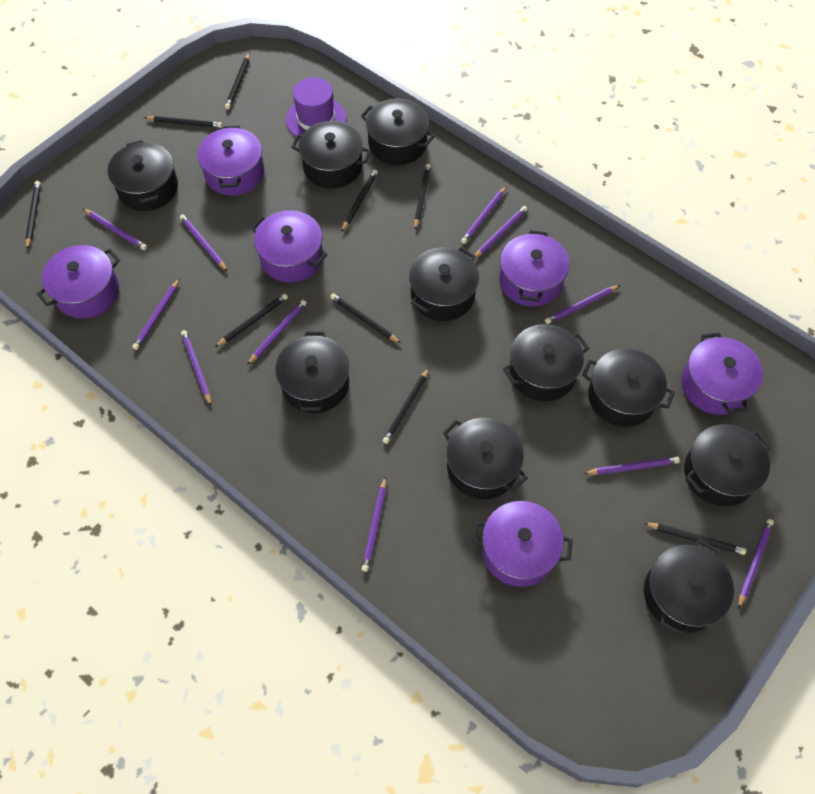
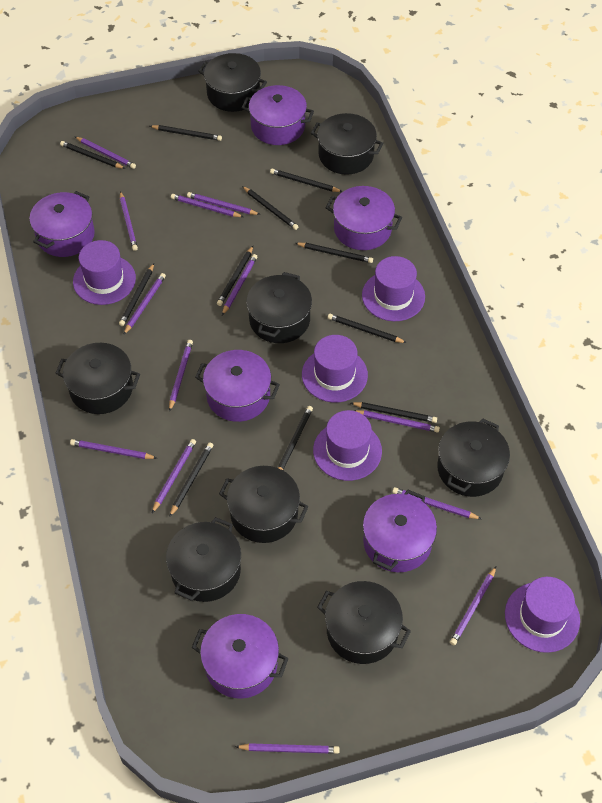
black pencil: [25,181,41,249] [144,116,222,128] [215,294,288,347] [225,53,250,109] [330,293,400,343] [342,170,378,232] [383,368,429,444] [414,164,431,230] [645,523,746,555] = 9 -> [60,141,126,169] [119,263,154,326] [150,125,222,141] [169,442,213,517] [217,246,253,306] [242,186,298,230] [270,169,342,192] [278,406,313,470] [295,243,373,263] [328,314,407,343] [351,402,437,423] = 11
black pot: [108,140,178,211] [275,332,349,413] [291,121,371,189] [361,99,435,165] [409,247,479,321] [443,418,528,499] [503,324,589,401] [582,348,675,427] [644,539,734,636] [684,424,771,506] = 10 -> [56,343,140,414] [166,517,241,602] [198,53,267,112] [219,466,308,543] [246,272,312,343] [311,113,383,175] [317,581,411,664] [437,418,510,497] = 8
purple hat: [286,77,346,139] = 1 -> [73,240,136,305] [302,335,368,402] [313,410,382,481] [362,256,425,321] [505,577,580,653] = 5
purple pencil: [83,209,147,250] [132,278,180,350] [180,214,228,272] [181,330,211,406] [247,300,307,365] [362,476,386,572] [461,186,506,244] [475,206,527,258] [545,285,620,324] [583,457,680,475] [738,519,774,609] = 11 -> [70,439,156,459] [75,137,136,169] [120,191,138,251] [123,273,166,335] [152,439,196,513] [169,340,193,412] [171,194,243,217] [187,192,261,215] [222,254,257,315] [235,743,339,754] [354,410,440,433] [392,487,481,519] [450,567,496,646] = 13

